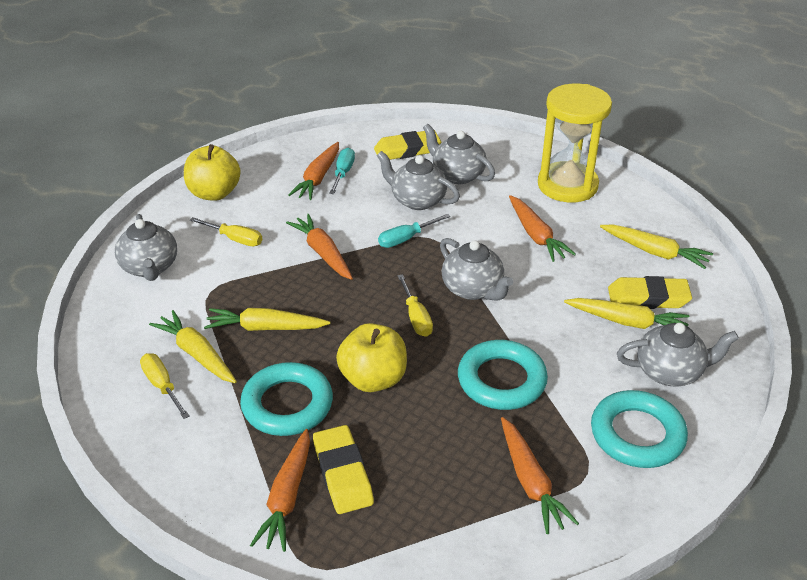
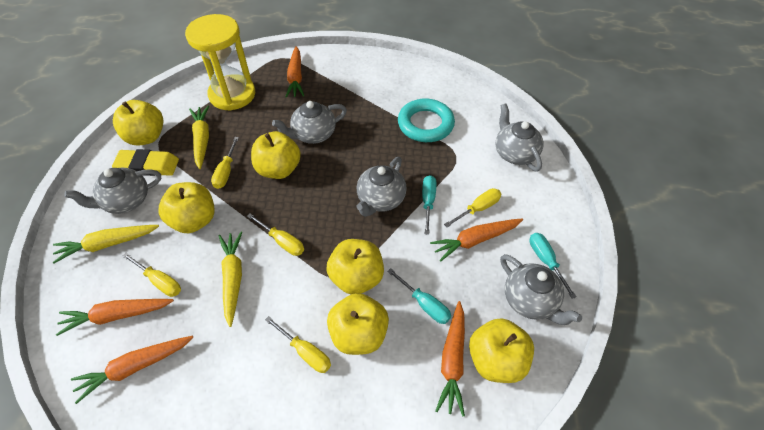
turquoise ring: [240,362,333,436] [458,340,548,410] [591,390,688,468] = 3 -> [398,99,455,142] = 1
turquoise screwdriver: [329,148,355,194] [378,214,450,248] = 2 -> [387,268,451,324] [422,175,436,235] [529,233,576,299] = 3
yellow apple: [184,144,241,201] [336,323,407,392] = 2 -> [113,100,163,146] [158,182,215,233] [251,131,301,179] [326,239,384,294] [327,293,389,355] [469,318,534,383] = 6
yellow carrot: [149,310,237,383] [204,308,330,331] [564,298,689,329] [600,225,713,269] = 4 -> [53,225,159,263] [189,106,209,169] [219,232,242,327] = 3
yellow eraser: [313,425,374,514] [374,130,441,160] [608,276,692,309] = 3 -> [112,149,179,176] = 1
yellow screwdriver: [140,353,190,419] [190,217,262,246] [397,274,433,337] = 3 -> [123,253,181,297] [211,137,239,189] [247,213,304,256] [265,316,331,373] [444,188,501,227] = 5

